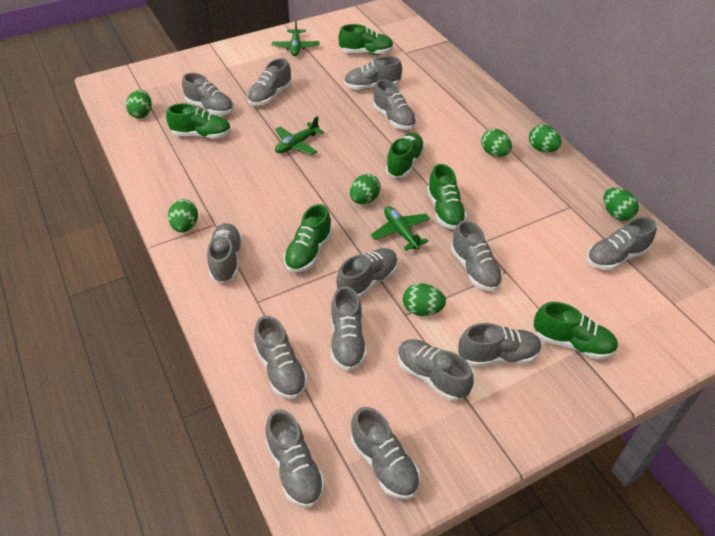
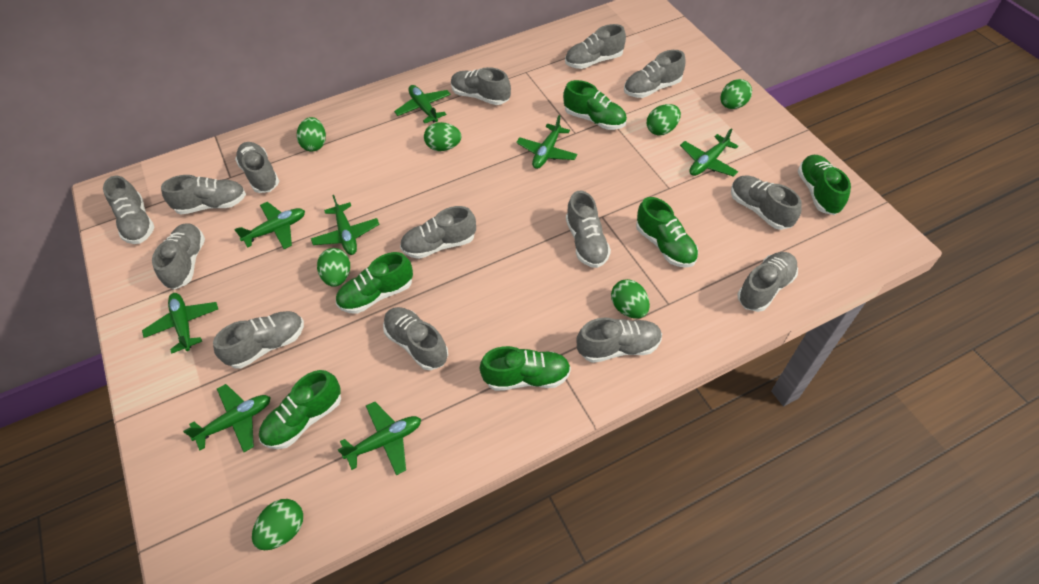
green plane: [272,20,320,56] [275,116,324,155] [371,206,430,251] = 3 -> [142,293,218,353] [183,384,271,452] [234,202,305,249] [311,195,380,255] [338,402,421,475] [394,85,451,123] [516,115,577,169] [680,128,739,177] = 8

